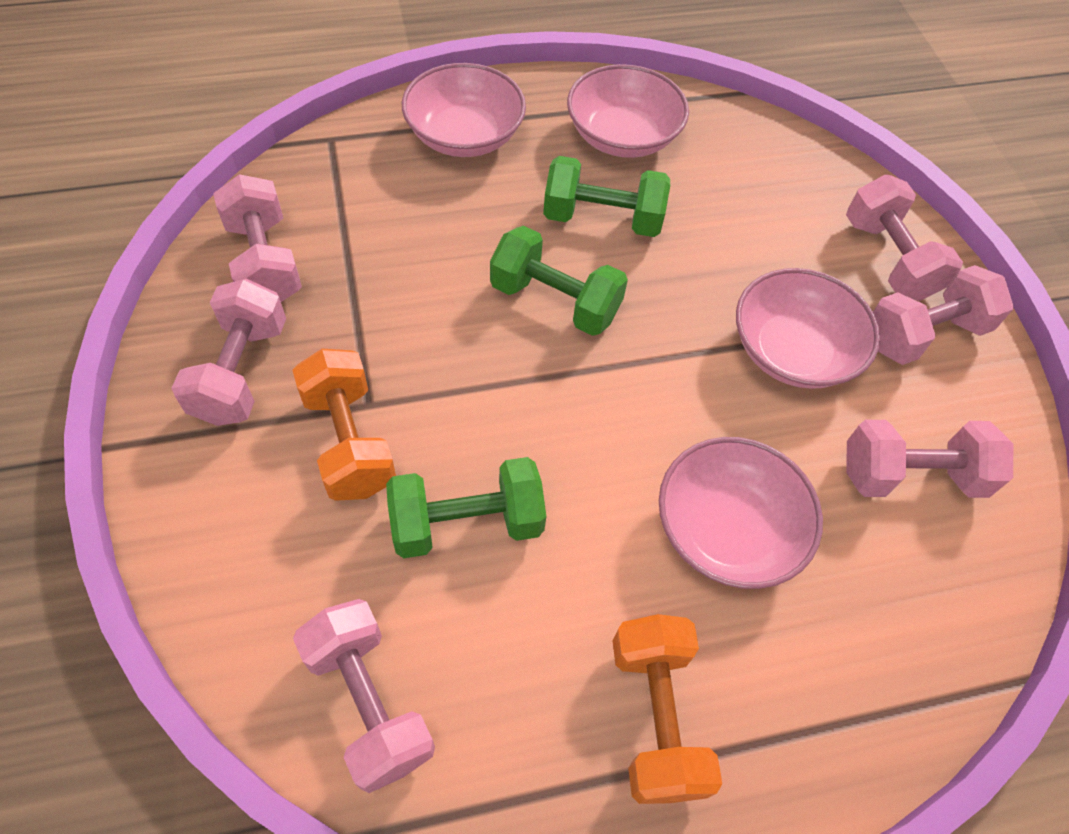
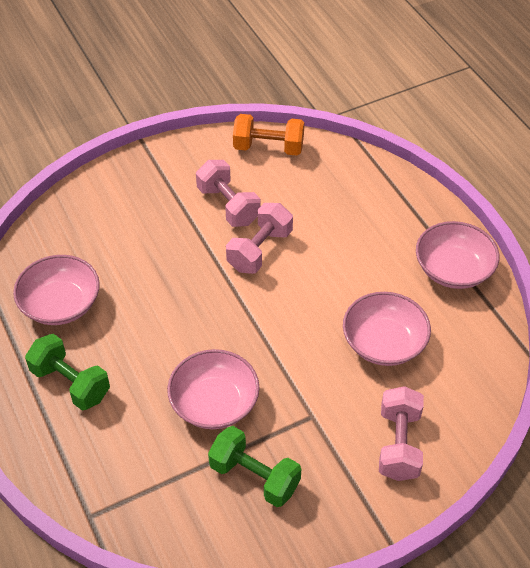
green dumbbell: [386,457,547,558] [490,226,628,336] [543,156,670,237] = 3 -> [25,334,110,410] [208,426,301,507] = 2
orange dumbbell: [292,349,396,501] [613,614,722,804] = 2 -> [233,114,304,156] = 1
pink dumbbell: [171,279,286,426] [213,174,302,302] [293,599,435,793] [846,175,963,301] [846,420,1013,498] [873,265,1013,365] = 6 -> [196,160,260,227] [226,203,293,274] [379,386,424,481] = 3

